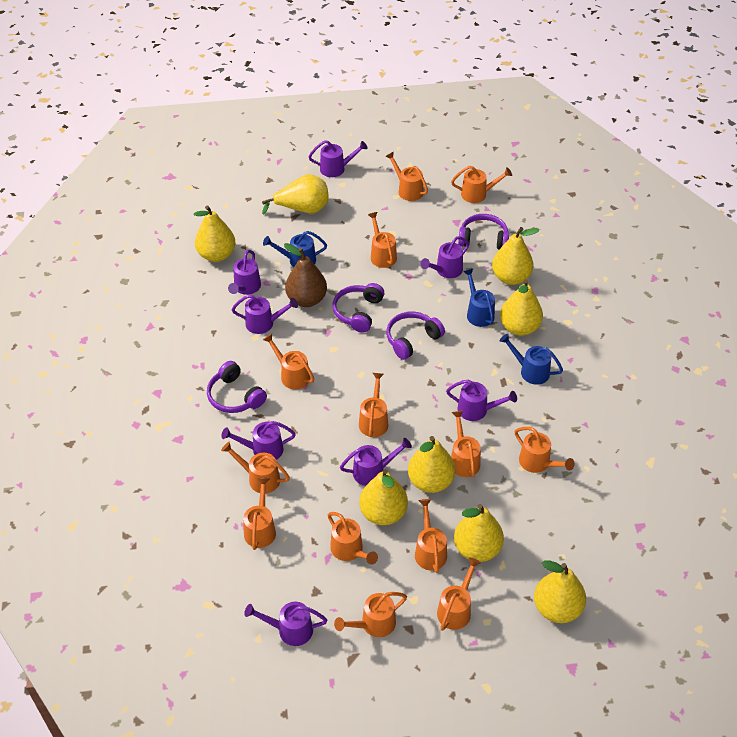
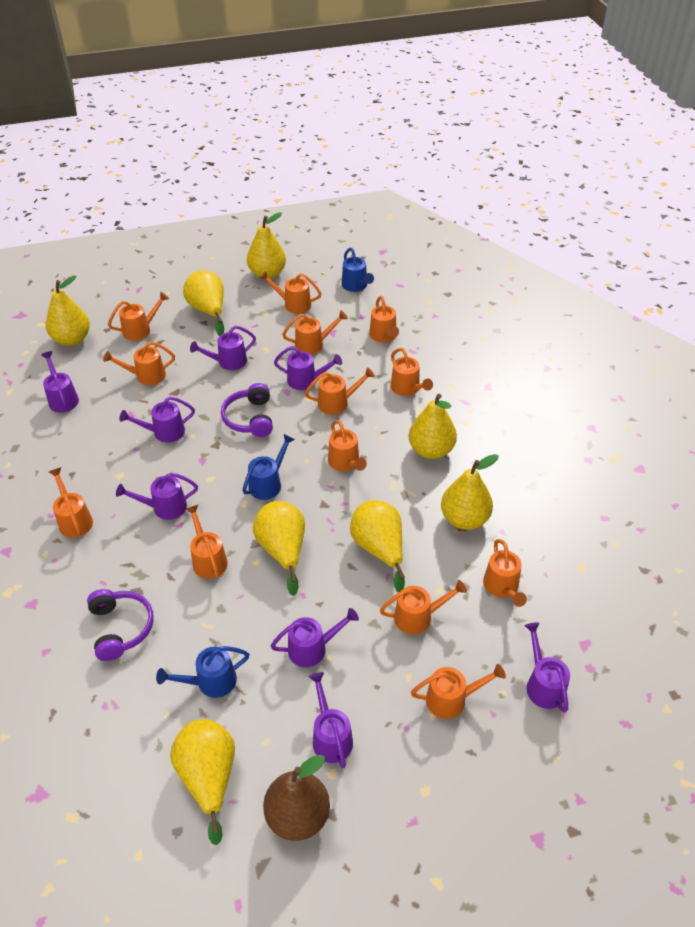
purple headphones: [207,361,267,413] [332,283,385,333] [386,311,445,360] [458,214,509,250] = 4 -> [87,589,154,661] [221,383,273,437] = 2

